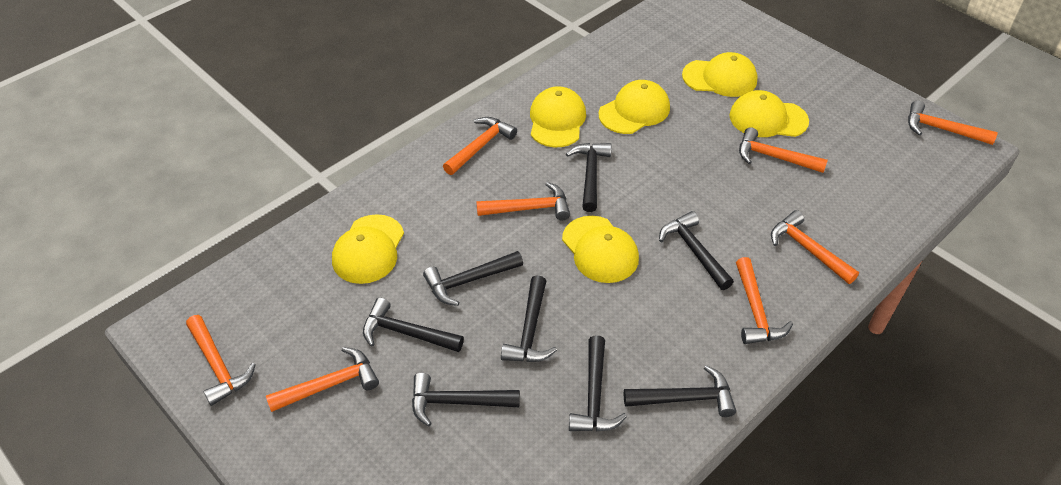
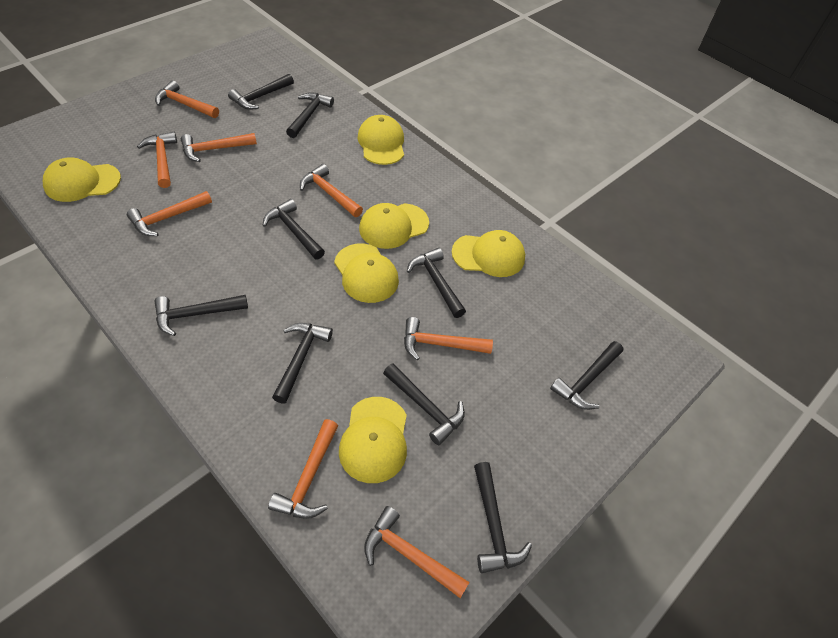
black hammer: [363,298,464,352] [412,373,520,427] [423,251,523,306] [501,275,557,362] [566,143,612,212] [569,336,627,431] [624,365,736,417] [659,211,734,290] = 8 -> [154,295,248,336] [228,74,294,110] [263,199,325,260] [272,323,333,404] [286,92,334,138] [383,363,465,445] [407,248,466,318] [474,462,532,573] [550,341,623,410] = 9

